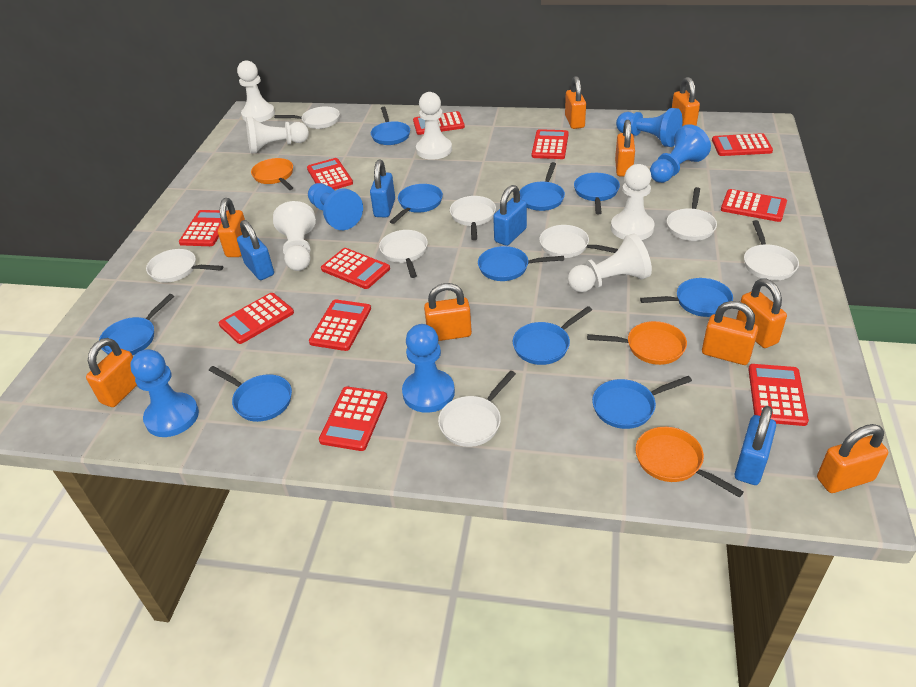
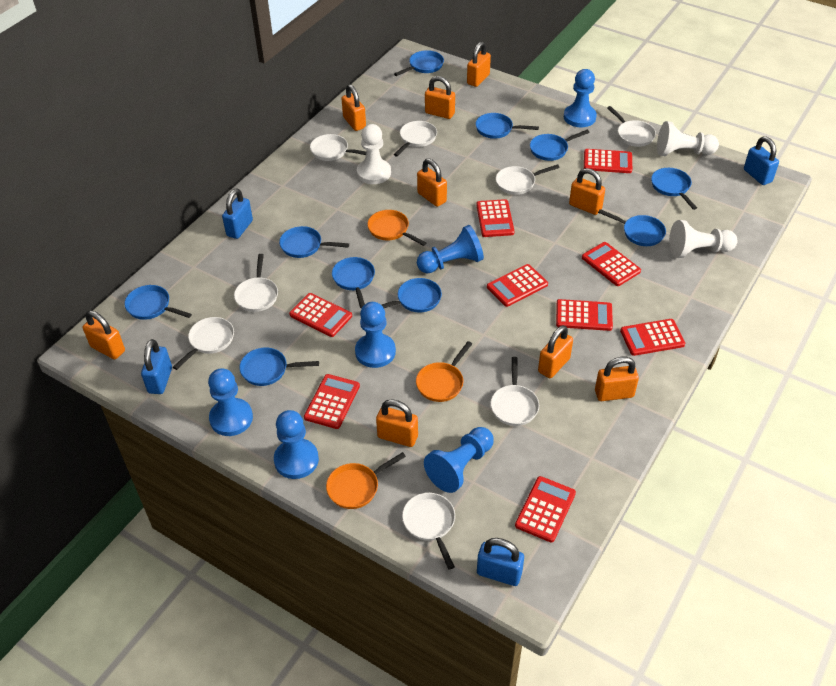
blue pawn: [130,349,199,437] [308,183,363,230] [402,324,455,413] [616,108,682,147] [650,124,711,183] = 5 -> [208,368,253,436] [274,410,319,479] [355,302,396,368] [417,225,484,273] [424,427,494,493] [564,69,597,127] = 6
red calculator: [179,210,227,246] [219,293,294,344] [307,158,353,190] [309,299,371,351] [319,386,387,451] [321,248,390,289] [413,111,465,135] [532,129,569,159] [712,133,773,156] [721,189,787,222] [748,364,809,426] = 11 -> [289,293,352,337] [304,374,360,429] [476,199,514,237] [487,264,548,307] [515,476,576,542] [556,299,613,331] [582,242,641,286] [584,149,632,173] [620,319,685,356] = 9
white pawn: [237,60,275,122] [246,117,309,154] [273,201,316,271] [416,92,452,160] [568,233,652,292] [611,164,655,240] = 6 -> [357,124,391,184] [657,121,719,156] [669,220,738,258] = 3

